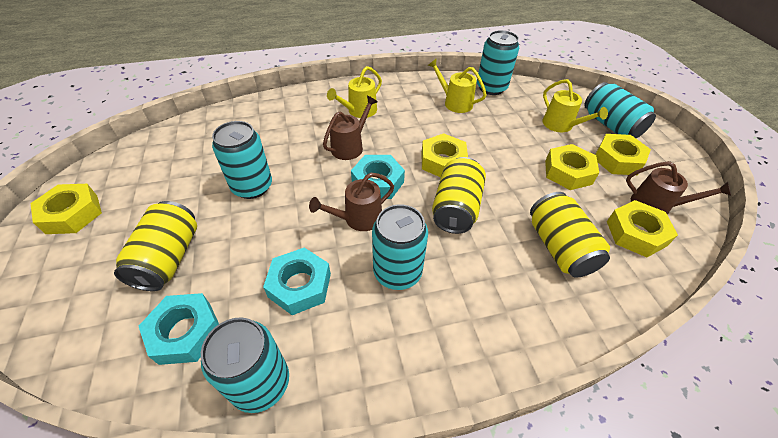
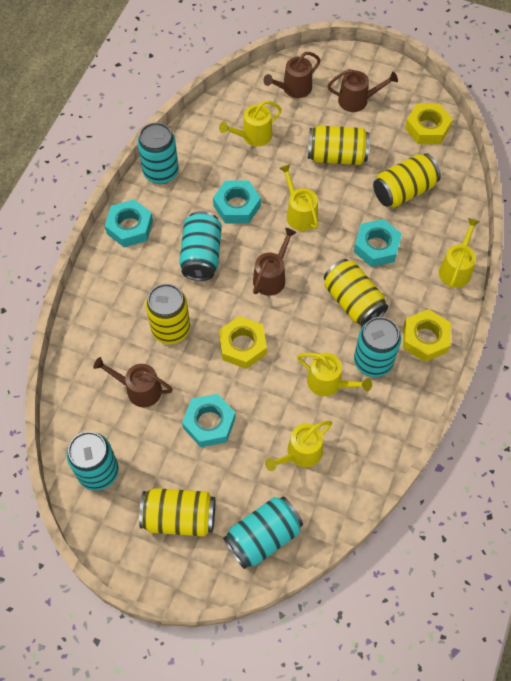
brown watering can: [309,173,394,231] [323,96,378,160] [626,161,731,214] = 3 -> [93,357,173,407] [253,228,297,296] [264,52,321,98] [328,69,398,112] = 4
turquoise nut: [139,293,219,365] [263,248,331,315] [351,155,405,199] = 3 -> [105,199,153,248] [182,394,236,447] [213,180,261,224] [354,219,402,267] = 4
yellow can: [114,201,197,291] [432,157,486,234] [530,192,610,277] = 3 -> [139,488,215,537] [146,284,190,344] [308,125,370,165] [324,259,388,326] [373,153,441,208] = 5
yellow nut: [30,184,102,234] [421,133,468,177] [545,144,599,190] [595,134,651,175] [607,200,678,257] = 5 -> [219,316,267,369] [403,309,451,362] [405,104,453,144] = 3
yellow watering can: [327,66,382,118] [428,59,486,113] [542,79,608,132] = 3 -> [219,101,282,146] [265,421,332,471] [279,164,318,231] [297,353,372,396] [439,218,479,288] = 5

